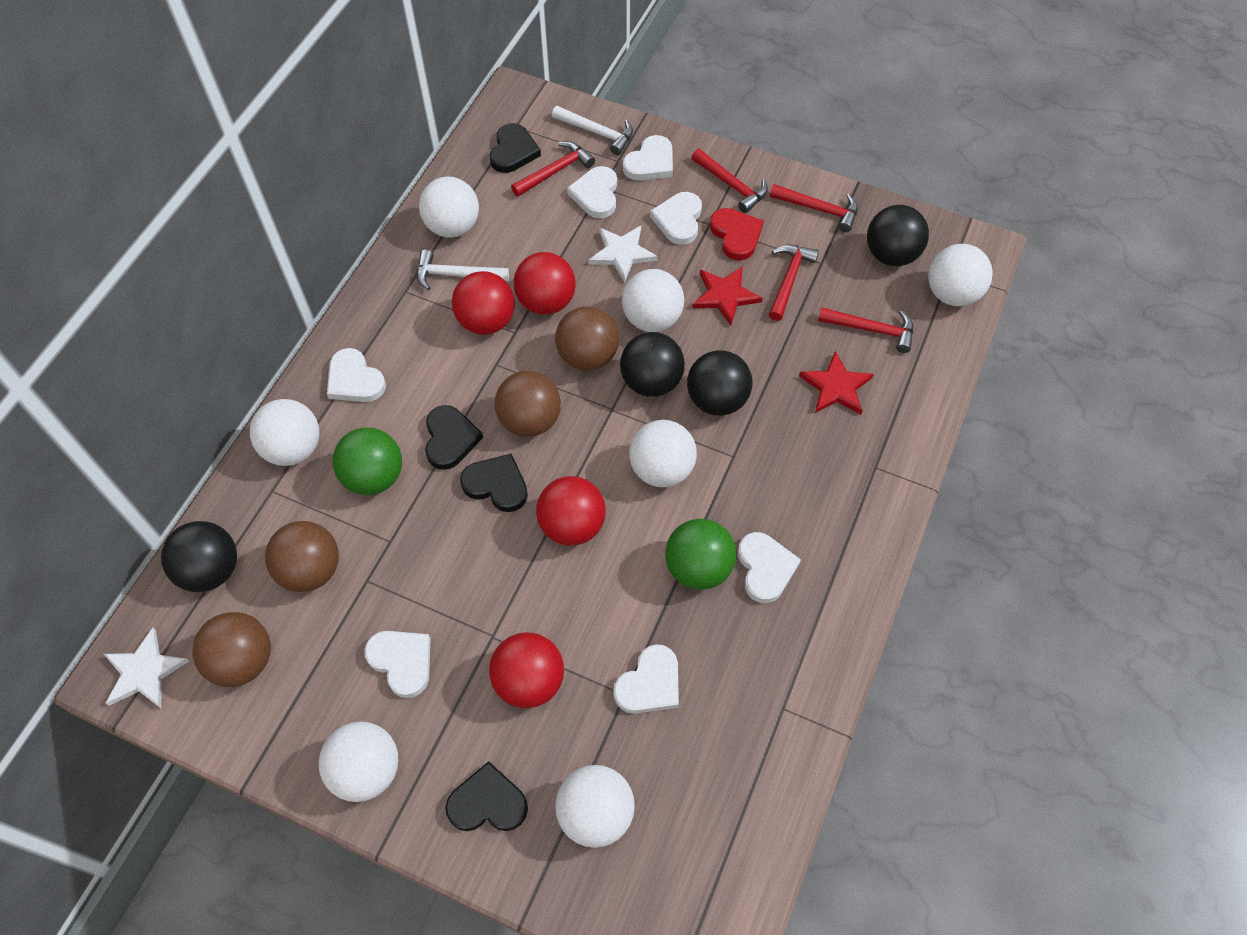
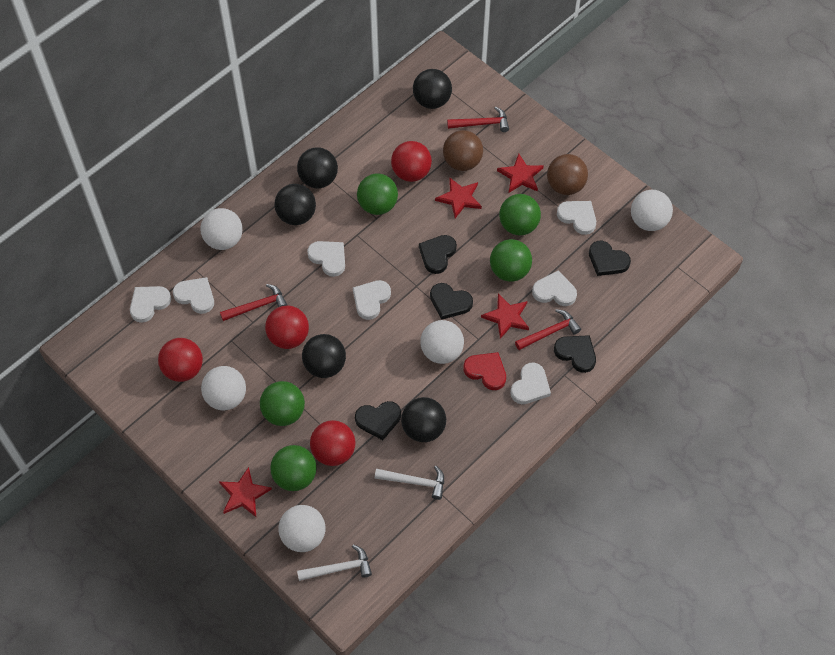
black ball: [161,521,237,592] [620,332,685,397] [687,350,753,416] [867,205,929,266] = 4 -> [274,184,316,225] [297,147,338,188] [302,334,346,378] [401,397,446,442] [413,69,452,109] = 5
black heart: [425,405,483,470] [445,761,528,831] [460,454,528,512] [490,123,541,173] = 4 -> [355,401,401,440] [419,235,457,274] [430,283,473,320] [554,335,596,373] [589,241,631,276] = 5
brown ball: [192,612,271,687] [265,521,339,592] [495,371,561,437] [555,306,619,371] = 4 -> [443,130,483,171] [547,154,588,195] = 2
green ball: [332,427,402,495] [666,519,736,590] = 2 -> [260,381,305,426] [270,445,316,491] [357,173,398,215] [490,239,532,281] [499,194,541,235] = 5
red hammer: [511,141,595,197] [691,149,768,213] [769,244,819,321] [770,184,858,232] [818,307,913,353] = 5 -> [220,284,288,321] [447,107,509,132] [515,309,581,350] = 3
red star: [692,266,763,326] [799,351,874,414] = 2 -> [219,467,272,517] [435,177,482,218] [481,294,529,339] [497,154,544,193] = 4
white ball: [250,399,319,466] [319,722,399,802] [419,176,479,238] [555,765,635,848] [622,269,684,332] [629,420,697,487] [928,244,993,306] = 7 -> [200,208,243,250] [201,366,246,410] [278,505,326,552] [420,320,464,364] [631,190,673,231] = 5
white star: [104,628,189,708] [588,226,658,282] = 2 -> none = 0

